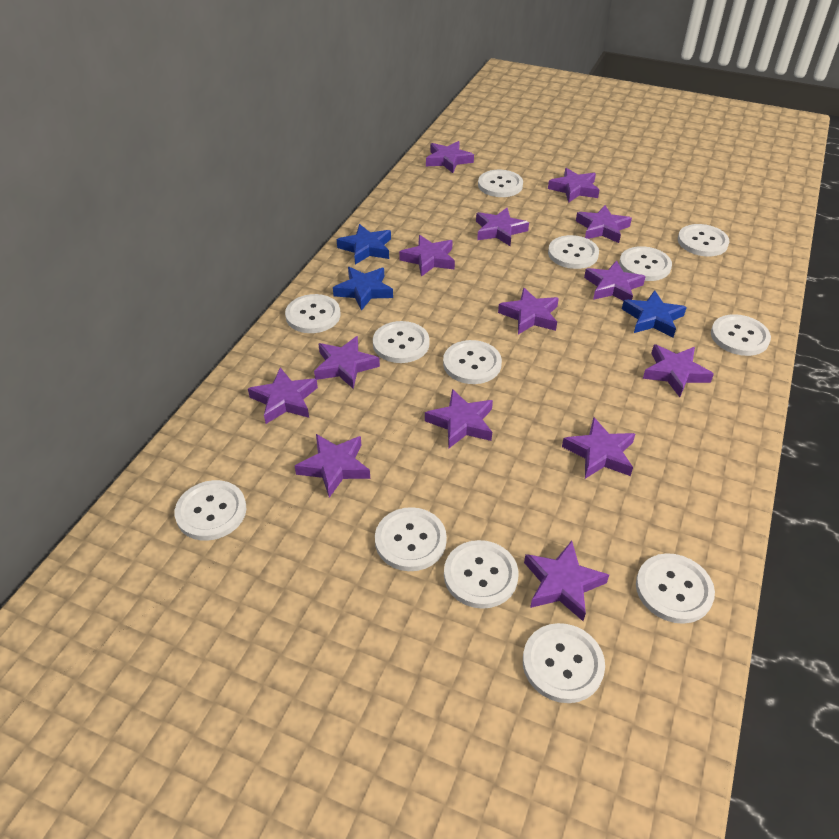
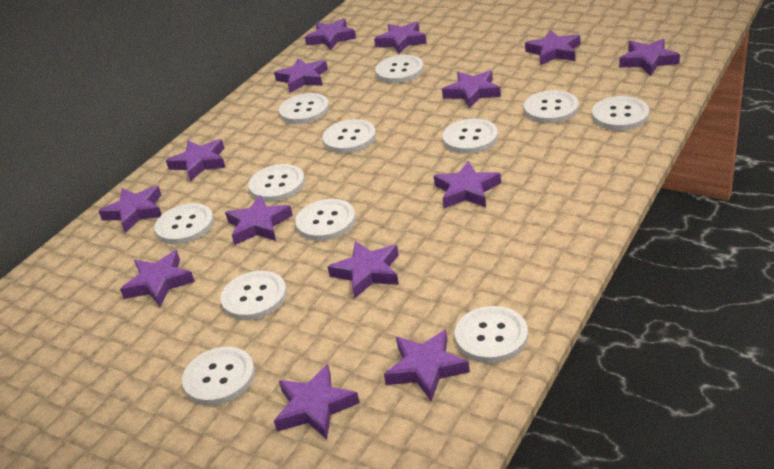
blue star: [333,267,393,311] [337,224,391,265] [622,290,687,338] = 3 -> none = 0
white button: [175,480,247,541] [285,294,341,333] [373,321,430,363] [375,507,447,571] [443,340,502,384] [444,540,519,609] [478,170,523,197] [523,623,605,703] [548,235,599,269] [619,246,672,281] [636,553,715,624] [678,224,729,256] [711,314,771,356] = 13 -> [155,203,214,244] [182,347,255,406] [221,271,287,320] [248,164,305,202] [279,93,329,124] [295,199,356,241] [323,119,376,153] [375,55,424,83] [442,118,498,154] [455,306,528,363] [524,90,579,124] [592,96,649,131] = 12

